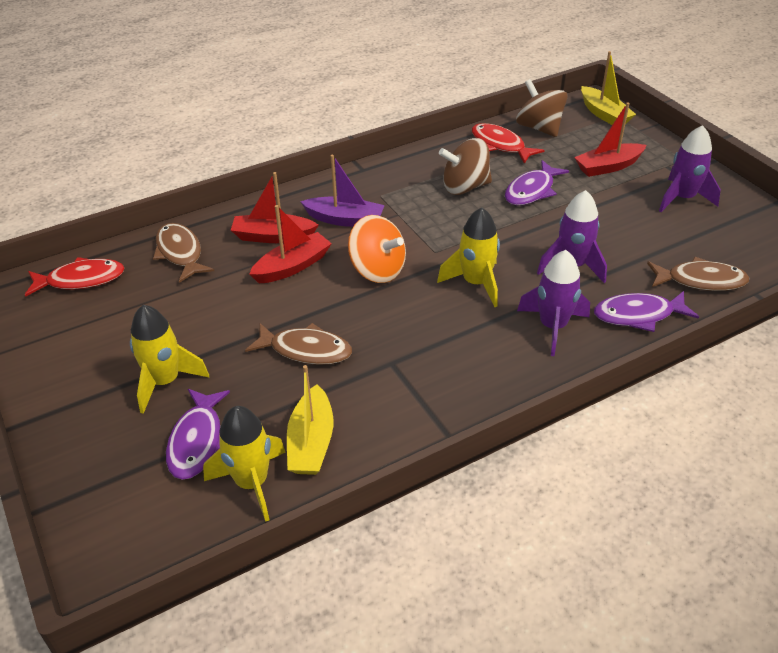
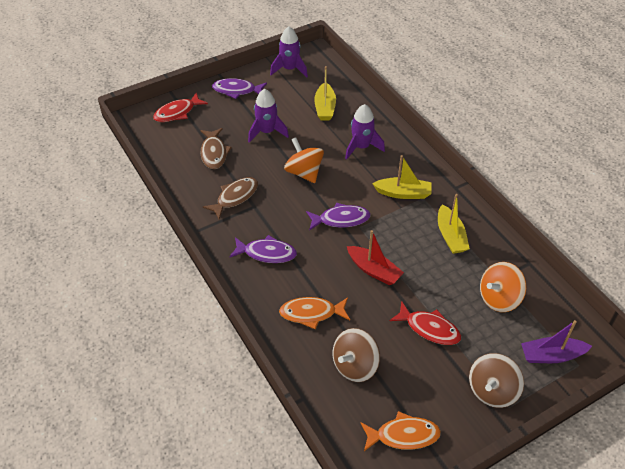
brown fish: [153,223,214,283] [245,323,352,365] [647,257,749,291] = 3 -> [200,128,232,169] [203,177,258,220] = 2
orange fish: none = 0 -> [279,297,350,329] [361,411,441,451] = 2
orange spinning top: [348,215,406,283] = 1 -> [284,137,324,183] [480,262,526,312] = 2
red boat: [231,172,319,243] [249,205,332,283] [574,102,647,177] = 3 -> [347,230,404,285] = 1
yellow boat: [287,365,333,475] [581,51,636,125] = 2 -> [314,66,336,121] [372,155,432,199] [438,194,470,254] = 3
yellow rocket: [130,305,209,414] [203,406,285,522] [437,207,500,307] = 3 -> none = 0

